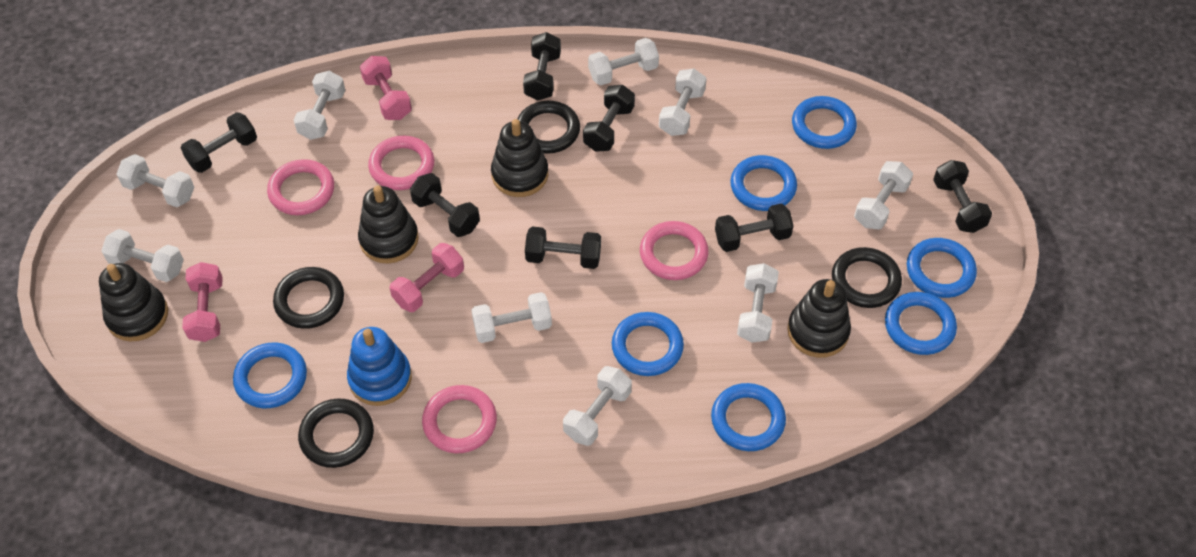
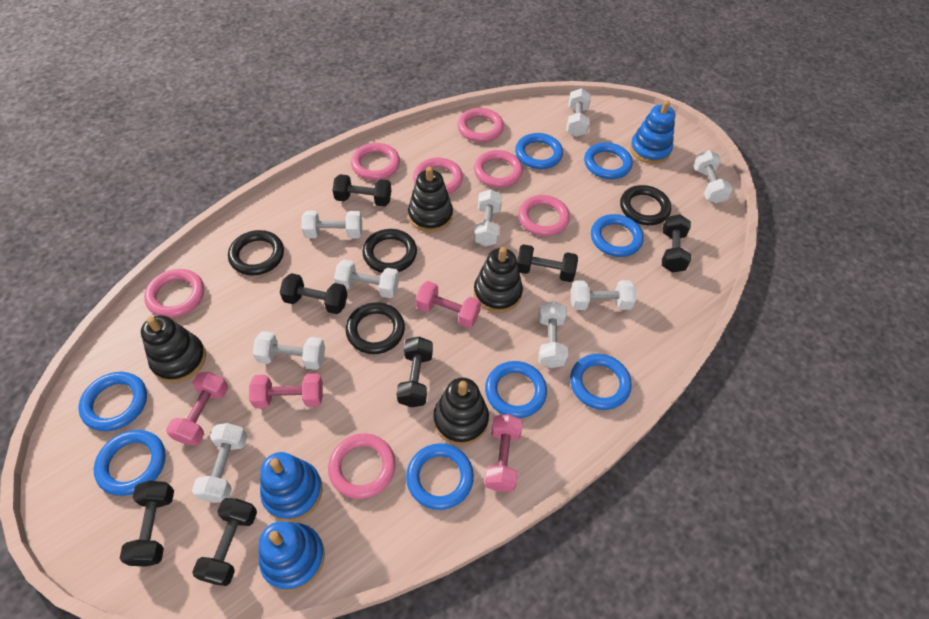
blue ring: [233,343,307,408] [612,312,684,376] [711,383,786,451] [730,155,797,211] [792,96,857,149] [885,292,957,355] [907,238,977,298] = 7 -> [78,372,147,431] [94,430,166,496] [406,443,474,510] [485,361,547,418] [515,133,563,169] [570,354,632,410] [584,142,633,179] [591,214,644,257] = 8
blue stacking toy: [347,327,412,406] = 1 -> [259,521,325,591] [260,452,323,521] [630,100,675,164] = 3
pink dumbbell: [182,262,223,342] [360,56,412,120] [390,243,464,312] = 3 -> [166,372,228,445] [249,373,323,408] [416,281,481,328] [485,414,523,492] = 4
pink ring: [267,159,334,215] [368,136,434,190] [422,385,497,453] [640,221,709,280] = 4 -> [144,269,204,318] [328,433,396,499] [351,143,400,180] [413,158,463,194] [457,108,504,142] [474,150,523,188] [518,195,570,236] = 7

